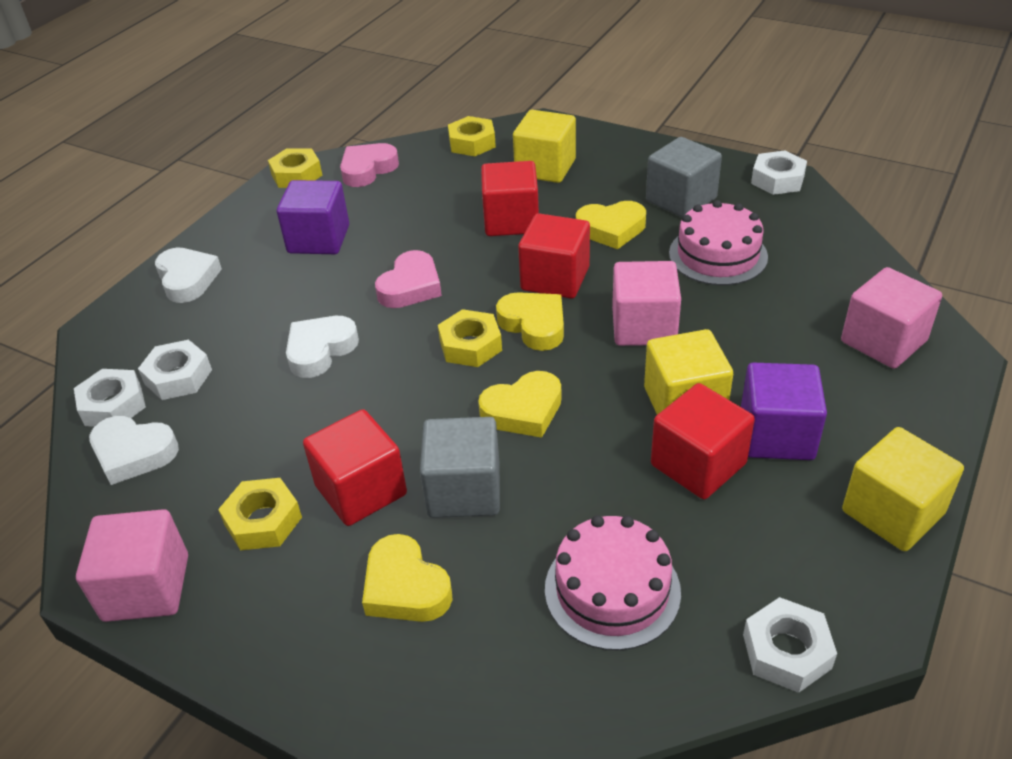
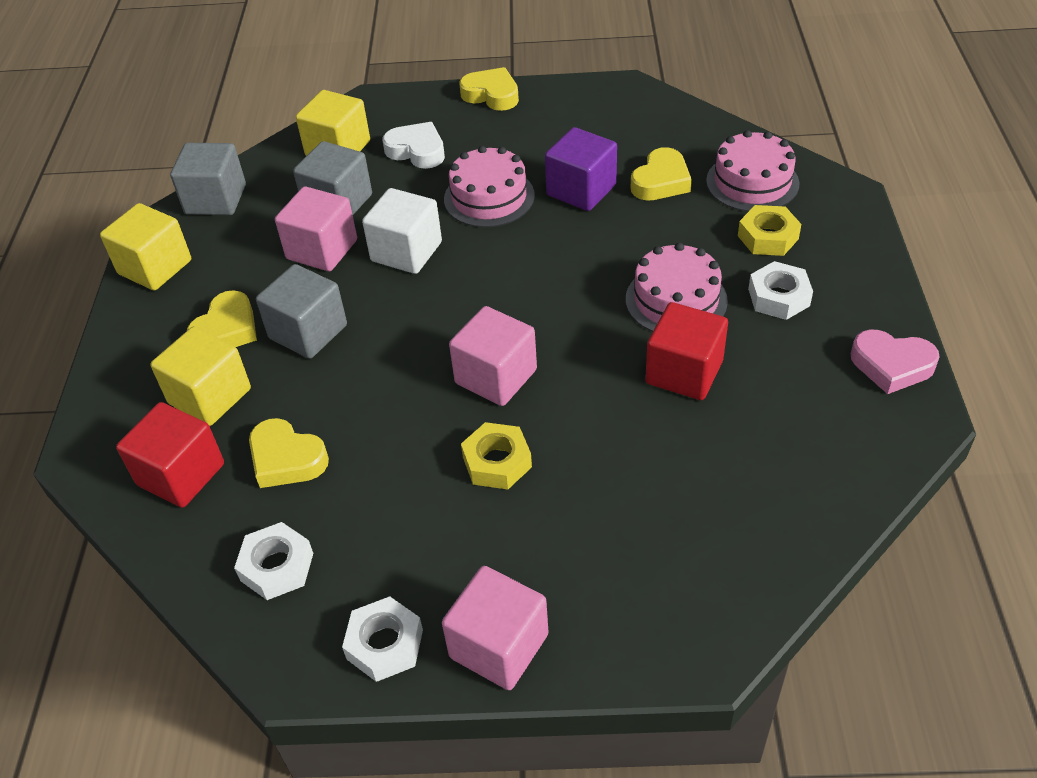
grey cube: [420,417,500,518] [646,137,722,218] = 2 -> [170,143,246,215] [256,264,347,359] [293,141,372,215] = 3
pink cake: [545,515,681,651] [669,200,768,285] = 2 -> [444,146,535,227] [626,243,728,332] [706,130,799,212] = 3
pink heart: [340,143,399,187] [375,250,442,308] = 2 -> [851,329,939,394] = 1
purple cube: [277,180,349,254] [741,363,827,460] = 2 -> [545,127,617,211] = 1
red cube: [303,409,407,526] [481,161,539,236] [518,213,590,299] [651,383,755,499] = 4 -> [116,402,224,508] [645,302,728,400] = 2
white cube: none = 0 -> [362,188,442,274] = 1
white heart: [89,416,179,485] [155,248,222,303] [286,316,359,378] = 3 -> [383,122,445,169] = 1
white nut: [74,369,146,427] [138,340,212,400] [743,597,837,693] [751,150,807,195] = 4 -> [234,522,313,600] [342,596,423,682] [748,261,813,320] = 3
yellow nut: [218,478,302,550] [268,148,322,188] [438,309,502,367] [448,116,496,156] = 4 -> [461,422,532,490] [738,205,801,256] = 2

